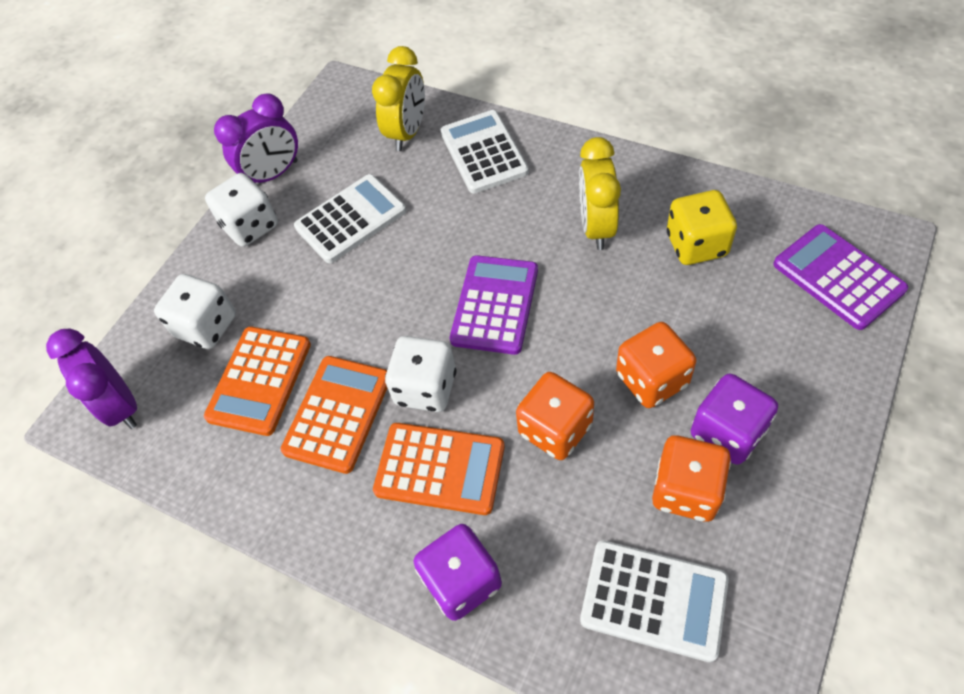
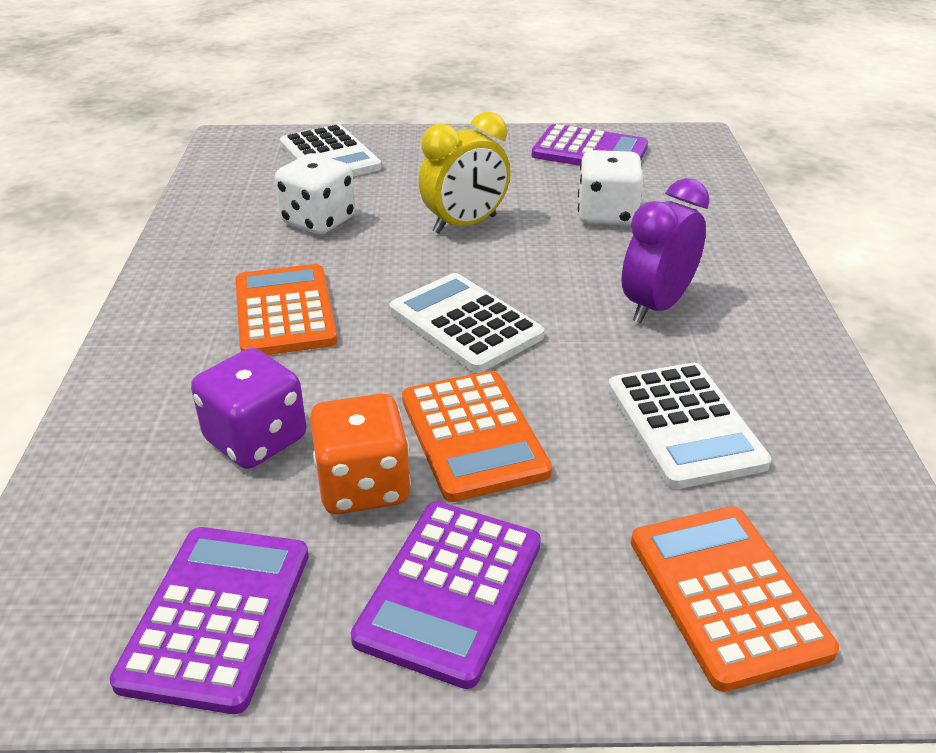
orange dice: [516,372,594,460] [616,322,696,408] [652,435,731,522] = 3 -> [310,394,411,514] = 1
purple calculator: [450,255,538,355] [773,224,908,330] = 2 -> [110,527,309,714] [351,502,541,689] [532,124,648,166] = 3
purple clock: [46,328,137,429] [214,93,298,183] = 2 -> [622,178,710,323] = 1
purple dice: [414,524,502,621] [691,373,778,465] = 2 -> [191,348,306,469] = 1
white dice: [154,274,236,349] [205,173,278,247] [385,336,456,412] = 3 -> [274,153,355,235] [578,150,643,226] = 2
yellow clock: [372,46,425,151] [579,137,621,250] = 2 -> [419,112,510,234] = 1
yellow dice: [667,190,737,265] = 1 -> none = 0

